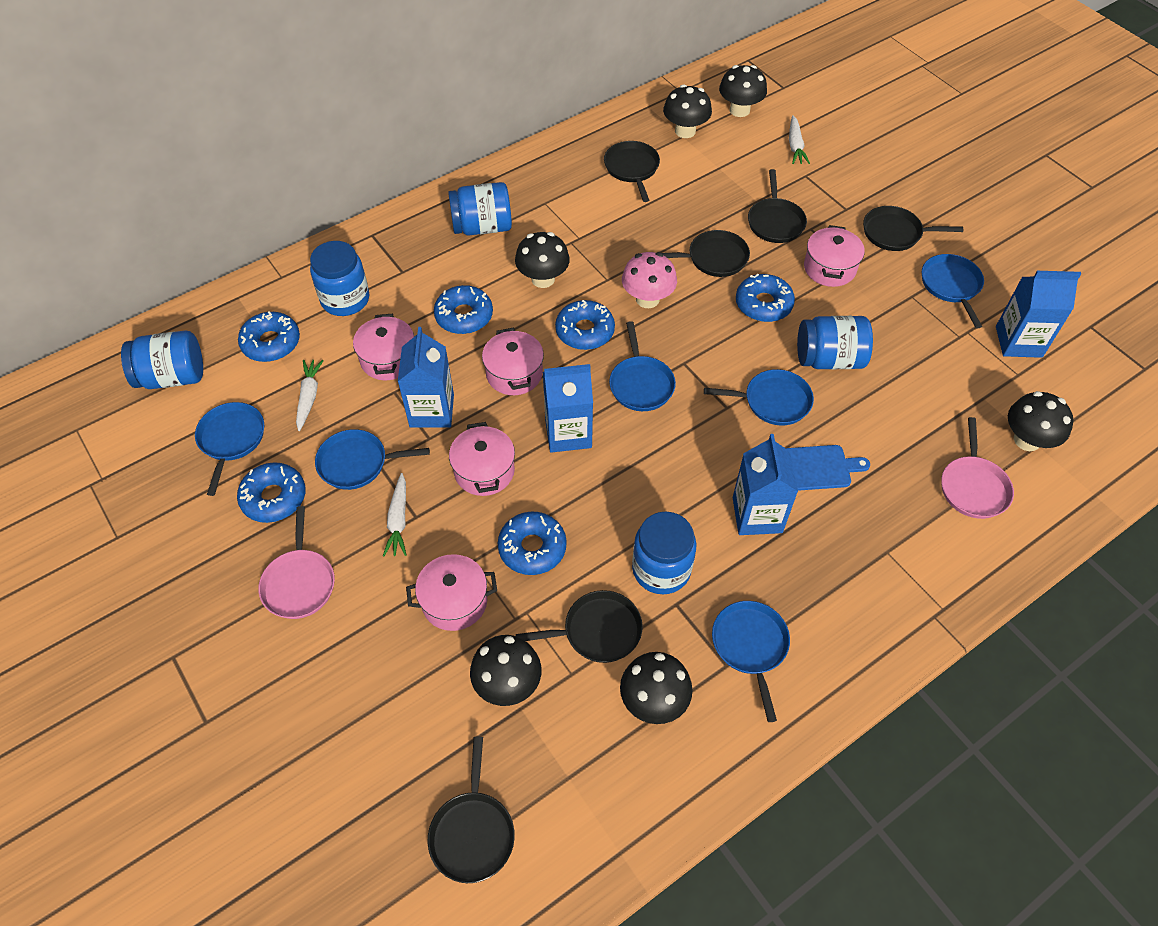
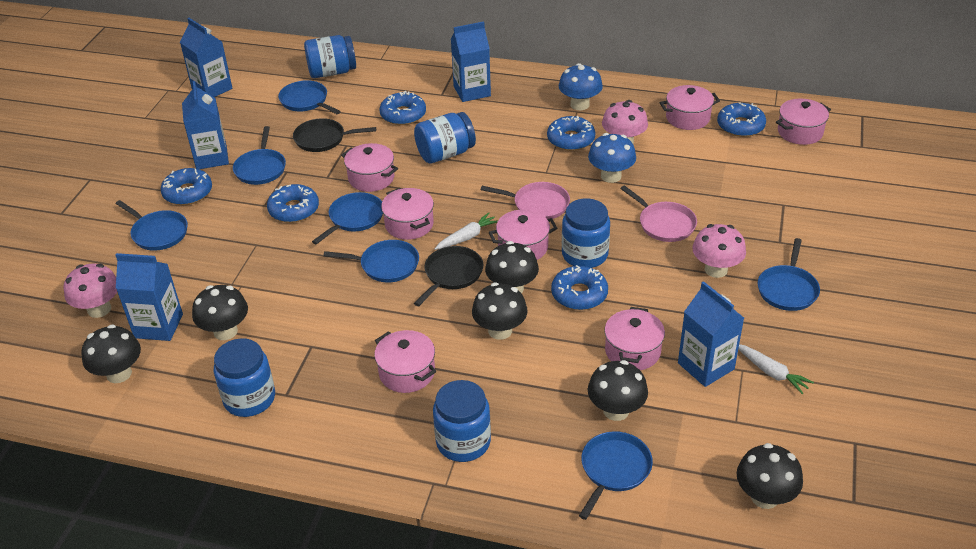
black pan: [428,737,515,883] [516,590,643,663] [604,141,660,202] [662,230,750,277] [748,169,807,243] [863,206,963,251] = 6 -> [293,118,376,152] [414,246,483,306] = 2
blue carton: [398,327,454,428] [543,364,593,453] [733,434,798,535] [996,271,1081,358] = 4 -> [115,253,183,341] [180,18,232,97] [182,81,229,169] [451,21,491,102] [678,281,744,387] = 5
blue cutting board: [786,445,870,491] = 1 -> none = 0
blue mushroom: none = 0 -> [559,63,603,110] [588,133,636,183] = 2
blue pan: [195,402,264,496] [315,429,430,490] [609,321,676,411] [704,369,814,426] [712,601,790,722] [922,254,984,328] = 6 -> [116,200,188,251] [233,126,286,185] [278,80,341,114] [312,192,383,245] [323,240,419,282] [579,431,653,520] [757,238,820,311] = 7
pink mushroom: [622,252,677,308] = 1 -> [64,264,117,318] [602,100,648,144] [692,224,746,278] = 3
pink pot: [353,314,414,380] [406,554,497,631] [449,422,515,496] [482,327,544,395] [804,225,865,287] = 5 -> [341,143,398,192] [374,330,436,393] [381,188,434,240] [489,209,557,260] [604,307,665,370] [660,85,720,130] [776,98,831,145] = 7
white carrot: [296,360,324,431] [383,473,407,556] [789,115,810,164] = 3 -> [435,213,498,250] [738,344,814,395] = 2

